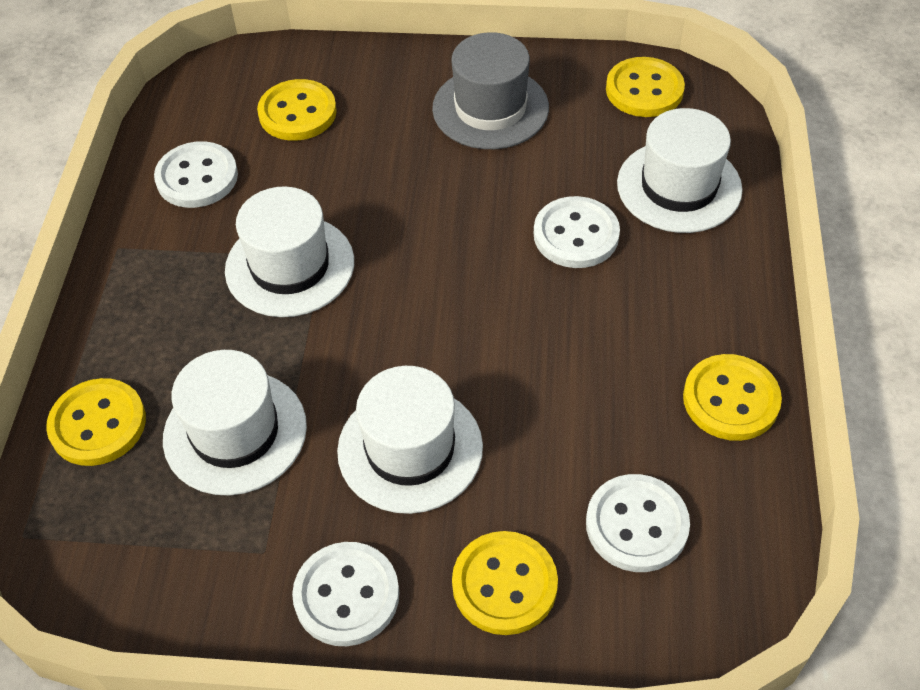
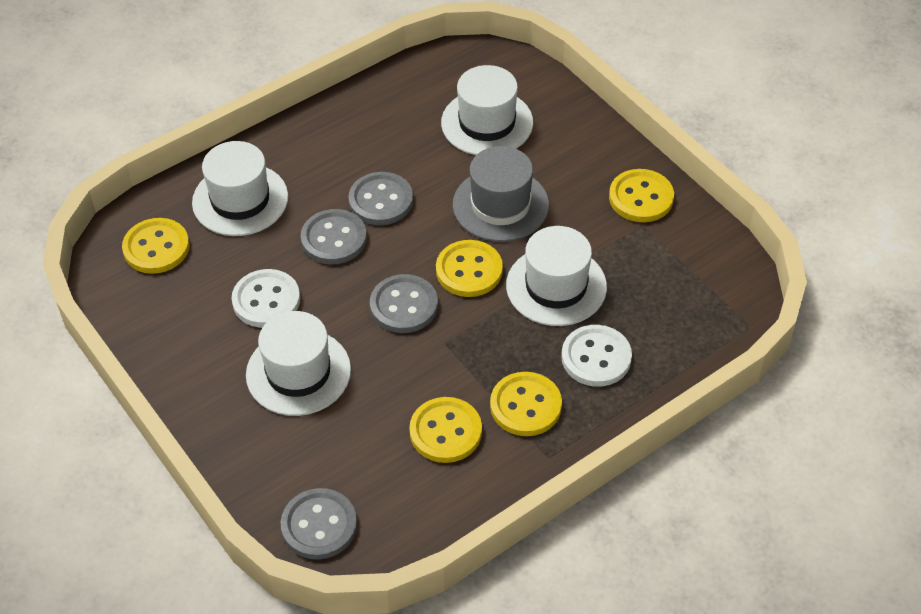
grey button: none = 0 -> [281,488,357,560] [301,209,367,264] [348,172,413,225] [370,274,438,333] = 4
white button: [154,141,238,208] [292,542,399,646] [534,196,620,268] [586,474,690,572] = 4 -> [231,269,300,328] [561,325,632,387] = 2

